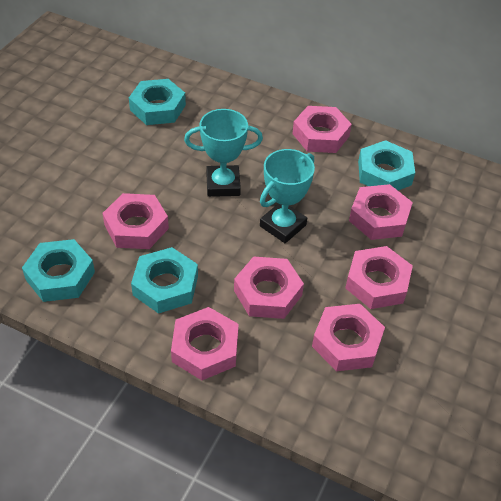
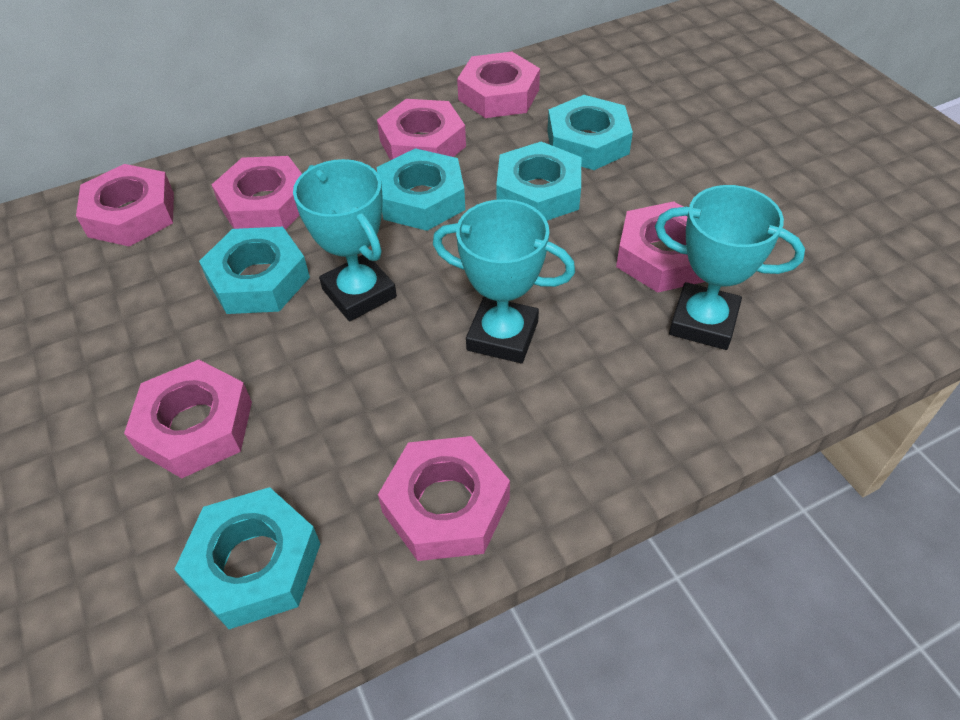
turquoise nut: [22,239,95,302] [129,79,186,125] [131,247,198,314] [358,140,415,190] = 4 -> [175,487,320,629] [199,227,310,314] [377,148,465,231] [496,141,581,221] [547,95,633,170] = 5
turquoise trophy: [184,109,263,197] [260,149,315,243] = 2 -> [293,159,397,321] [433,199,575,363] [655,185,805,350] = 3

